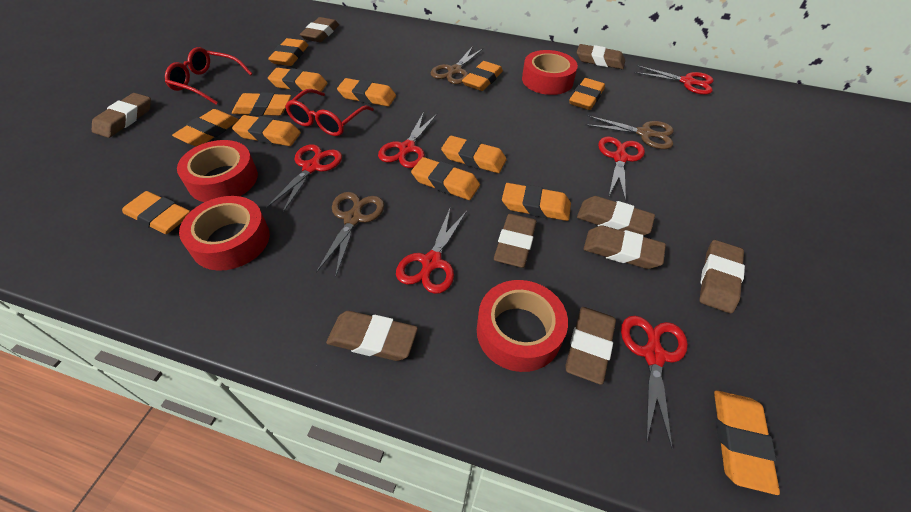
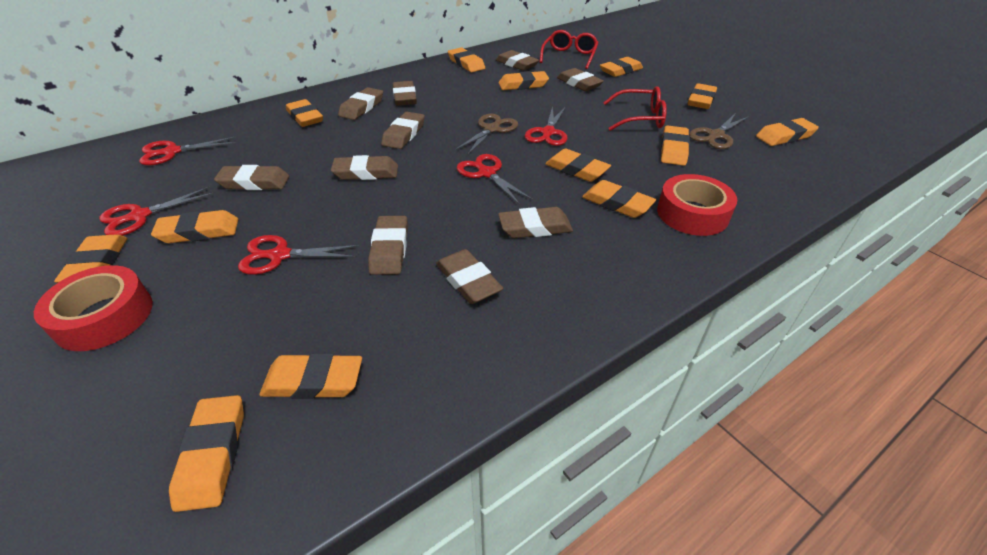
brown eraser: [92,93,151,138] [300,17,339,42] [326,311,418,361] [494,214,537,268] [565,307,616,385] [577,44,625,69] [577,196,655,236] [584,225,666,269] [699,240,745,313] = 9 -> [214,165,289,190] [331,155,398,180] [338,87,383,120] [368,216,408,275] [381,112,425,149] [393,81,417,106] [436,249,503,304] [496,50,539,71] [498,207,573,238] [557,68,604,91] = 10
brown scissors: [316,192,384,275] [431,46,483,84] [585,115,674,149] = 3 -> [454,114,518,156] [689,114,749,149] = 2
red scissors: [266,144,342,213] [378,112,437,168] [396,209,467,294] [598,137,645,202] [621,316,688,449] [634,65,714,95] = 6 -> [99,186,215,236] [139,136,236,165] [238,235,360,275] [457,154,533,205] [525,106,567,146] = 5
red tape: [177,140,258,202] [179,196,270,271] [477,280,568,372] [522,50,578,95] = 4 -> [34,265,153,351] [657,174,737,236] = 2

